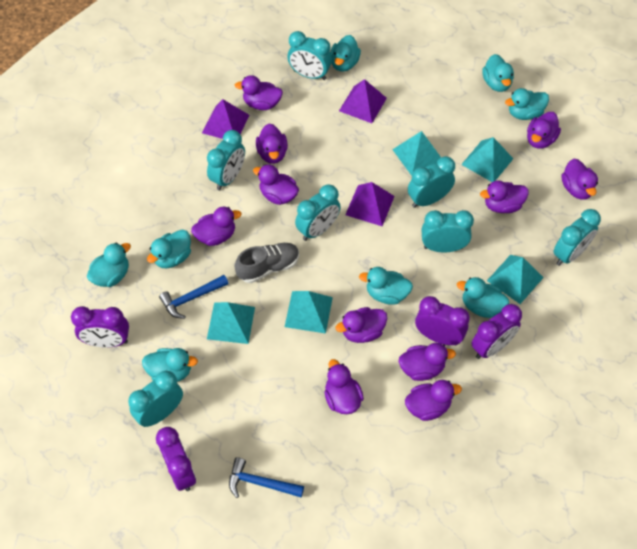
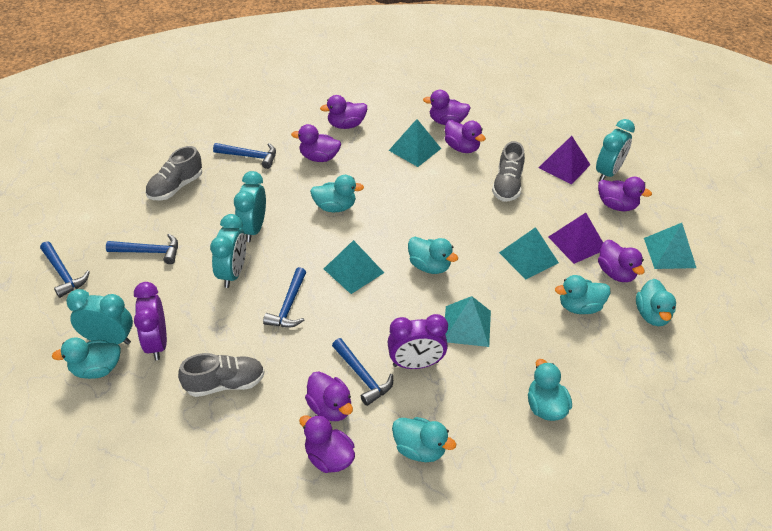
blue hammer: [159,275,229,319] [229,457,304,498] = 2 -> [40,241,90,298] [106,234,178,264] [213,143,276,169] [263,267,306,327] [332,338,393,406] = 5
grey shoe: [235,243,299,283] = 1 -> [145,146,202,200] [178,353,265,397] [492,141,525,202] = 3
purple clock: [71,306,129,348] [156,427,196,491] [415,296,470,345] [471,304,522,359] = 4 -> [134,282,167,360] [388,314,448,369] = 2
purple duck: [191,207,241,246] [235,75,283,110] [253,164,299,205] [256,123,288,164] [325,359,364,414] [336,307,387,343] [398,343,456,381] [405,380,462,421] [480,180,529,213] [527,112,561,149] [562,159,598,200] = 11 -> [291,124,341,162] [299,415,355,473] [305,371,353,421] [320,95,367,129] [423,90,471,125] [445,120,486,153] [598,177,652,211] [598,240,645,282] = 8
purple pyramid: [202,99,250,139] [339,79,387,123] [345,182,395,226] = 3 -> [539,136,591,184] [549,213,603,264] = 2
turquoise clock: [128,371,183,427] [207,130,245,190] [288,31,332,80] [295,184,341,241] [408,156,455,208] [422,210,474,253] [553,209,601,266] = 7 -> [66,289,133,345] [210,214,246,288] [234,171,266,242] [596,119,635,181] = 4
turquoise duck: [87,243,131,287] [142,348,198,382] [147,230,191,269] [330,35,361,72] [359,267,413,305] [457,277,509,318] [482,54,514,92] [505,88,549,120] = 8 -> [52,337,121,379] [310,175,364,212] [392,417,456,462] [408,237,458,274] [528,359,572,421] [555,275,610,314] [636,279,676,326] = 7

